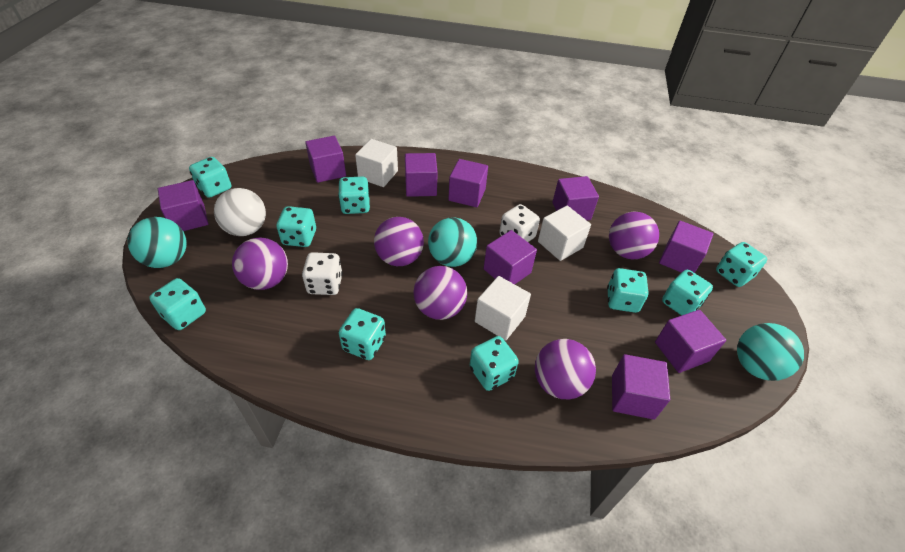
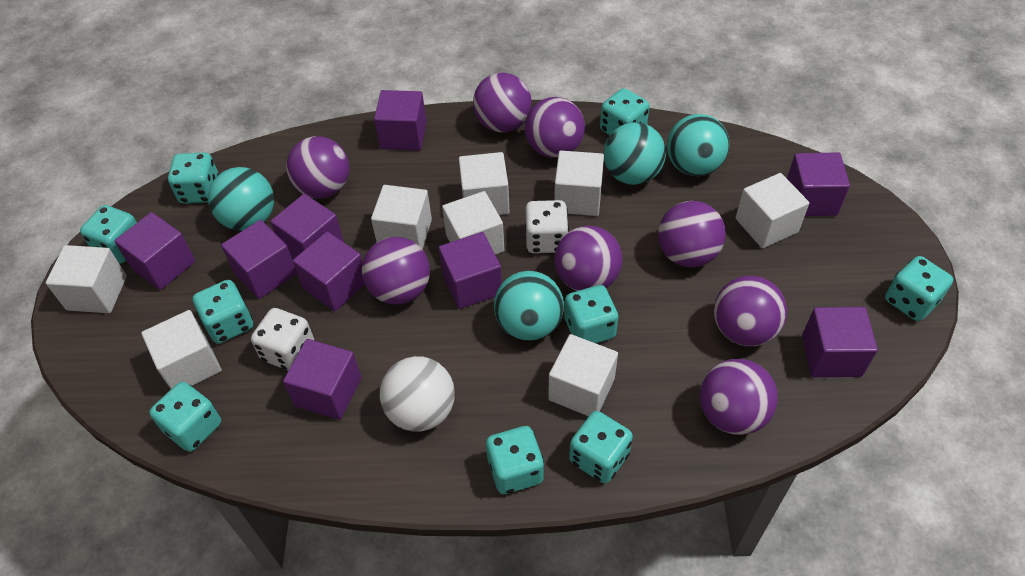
purple ball: [232,237,288,290] [374,217,424,266] [413,266,467,320] [535,339,596,399] [609,212,659,259] = 5 -> [286,136,349,198] [362,237,430,305] [473,72,532,132] [525,97,585,158] [555,226,622,291] [658,201,726,267] [700,359,778,435] [714,276,787,346] = 8
turquoise ball: [127,217,187,268] [428,217,477,267] [737,323,804,381] = 3 -> [208,167,274,231] [494,271,564,341] [604,122,666,185] [667,114,730,176] = 4
white cube: [355,139,398,187] [475,276,531,340] [538,206,591,261] = 3 -> [46,245,127,313] [141,310,222,389] [371,185,432,250] [442,191,504,255] [459,152,510,215] [548,334,618,416] [554,151,604,216] [736,173,809,249] = 8

